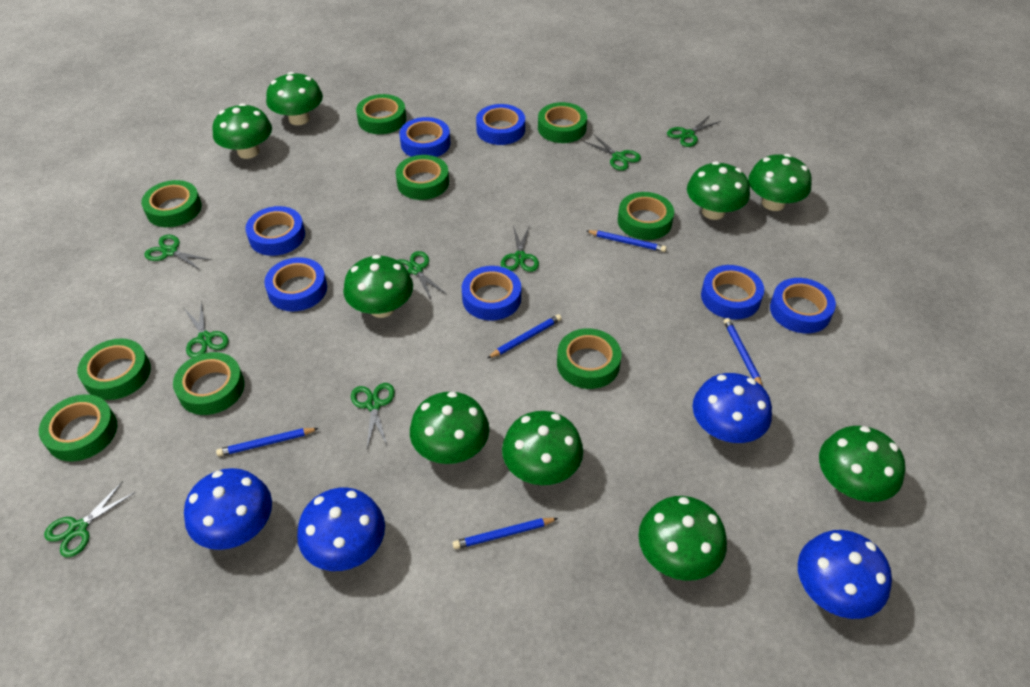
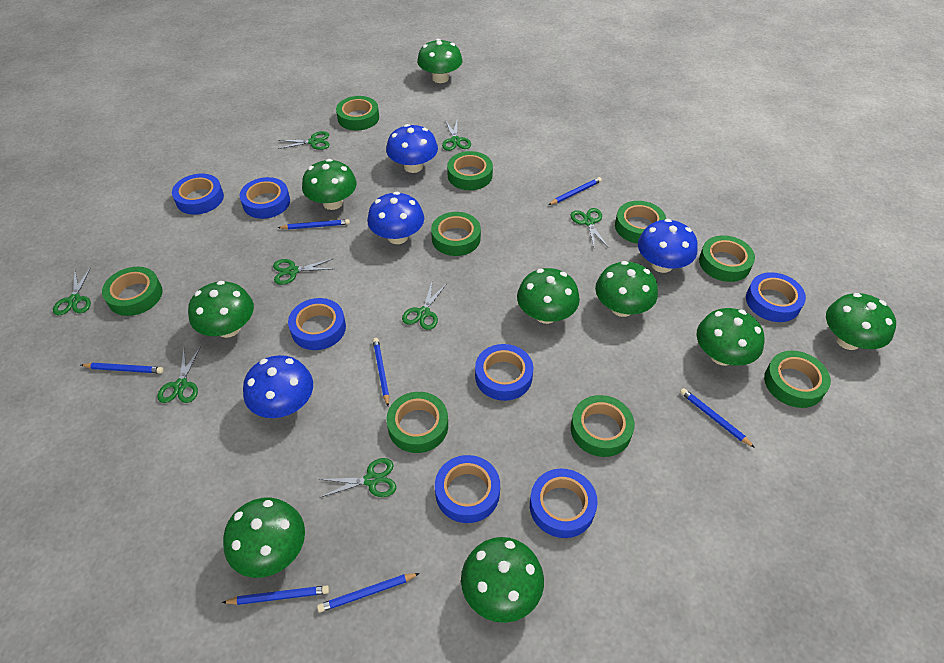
blue pencil: [216,428,319,456] [453,518,558,549] [488,314,562,358] [587,230,667,252] [724,318,763,387] = 5 -> [81,363,164,373] [222,585,329,605] [278,219,350,230] [317,573,420,612] [373,338,389,406] [548,177,602,205] [680,388,755,448] = 7

